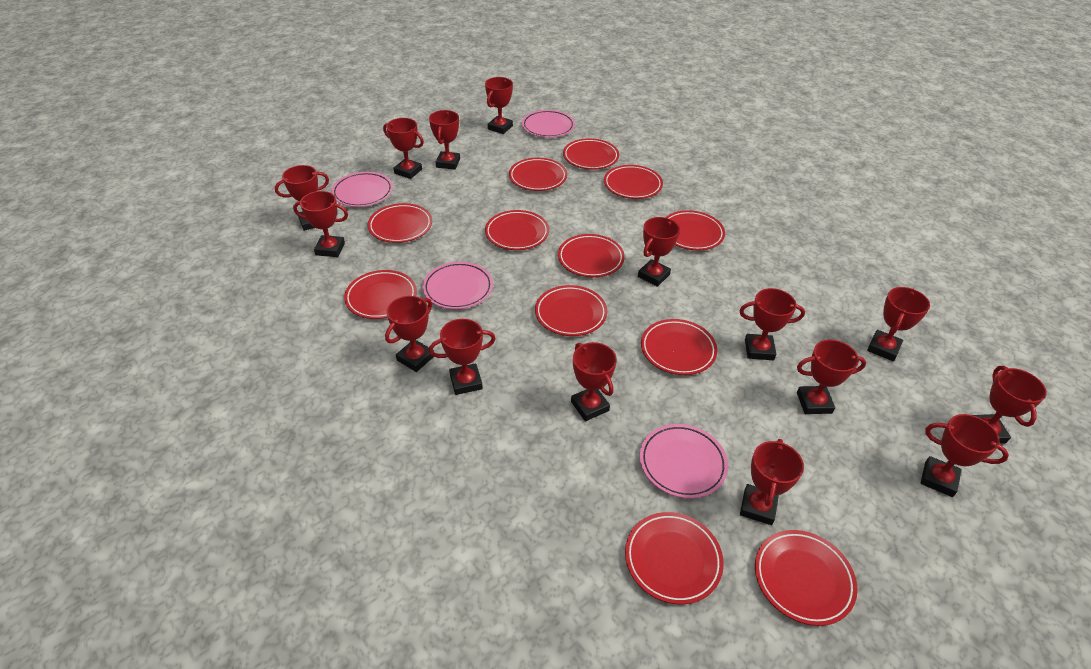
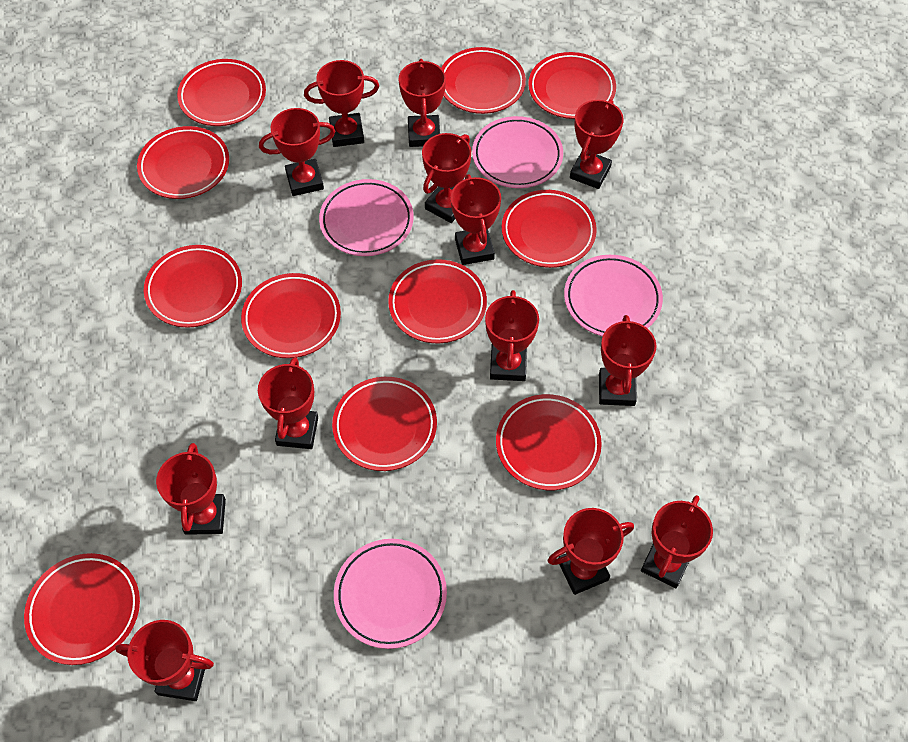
red plate: [344,270,417,319] [368,203,432,243] [485,210,549,250] [509,158,567,191] [535,285,607,336] [558,234,625,277] [563,138,619,170] [604,165,663,199] [625,512,724,604] [641,319,717,375] [665,210,725,251] [755,530,858,626] = 12 -> [24,553,140,665] [137,126,229,199] [144,245,242,328] [177,59,266,126] [241,273,341,358] [332,377,437,471] [388,259,487,343] [441,47,526,114] [496,394,602,490] [502,190,597,268] [528,52,616,119] = 11
red trophy: [275,165,329,231] [293,191,348,257] [383,118,424,179] [385,296,434,372] [429,110,460,170] [429,319,496,395] [485,77,513,134] [571,342,617,421] [638,217,680,287] [739,288,805,360] [740,439,804,525] [797,339,866,414] [867,287,930,361] [920,414,1009,497] [973,366,1047,444] = 15 -> [115,620,214,701] [156,443,226,535] [258,357,318,449] [259,108,336,196] [304,60,379,147] [398,59,446,147] [422,133,471,223] [451,174,501,265] [485,290,539,381] [548,508,634,595] [570,99,624,189] [599,315,657,406] [641,495,713,588] = 13

